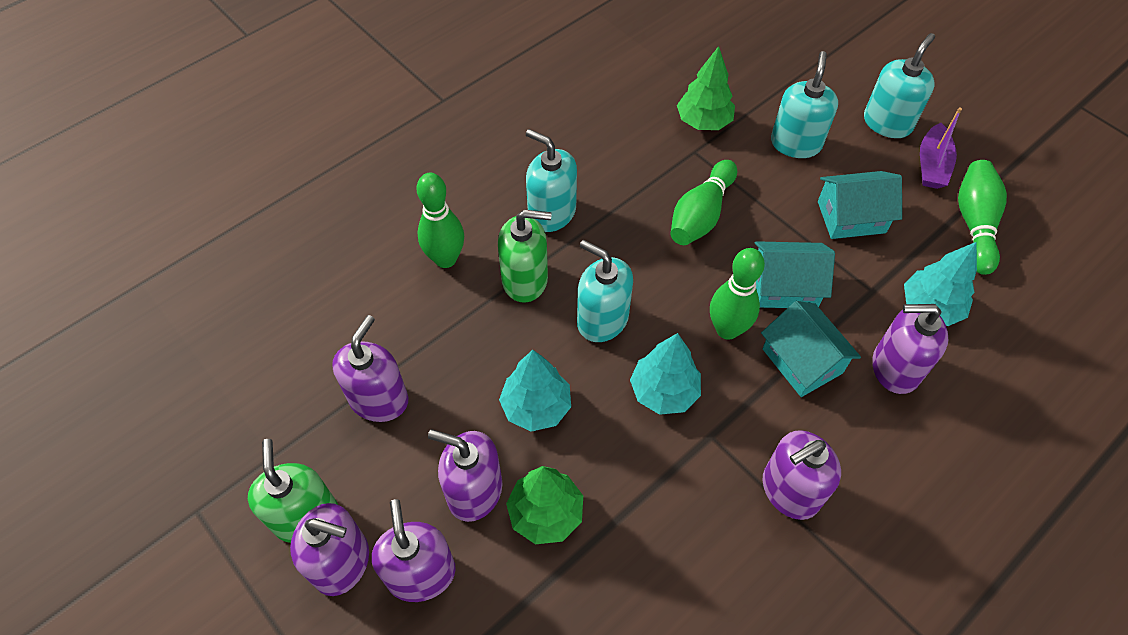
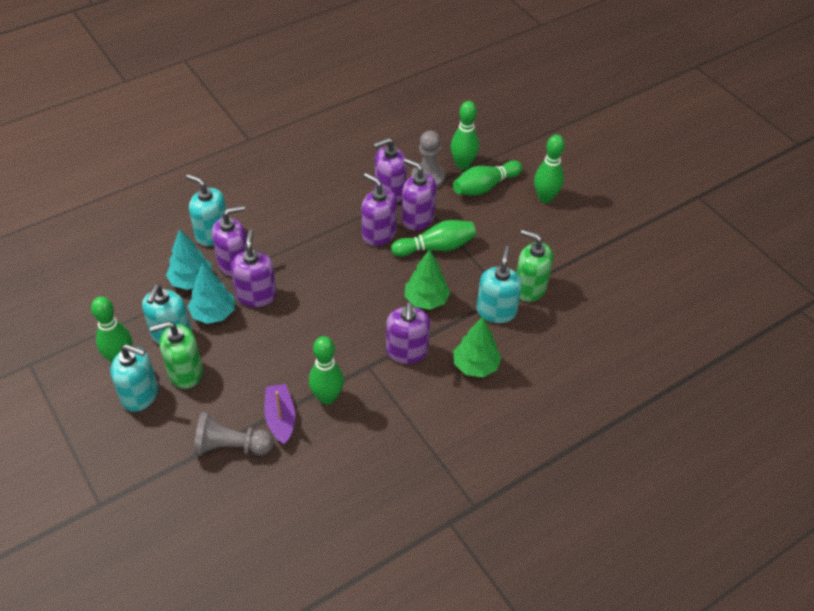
green bowling pin: [416,173,464,268] [671,160,737,245] [710,248,765,340] [958,160,1007,275] = 4 -> [91,297,132,362] [309,336,344,405] [391,220,476,257] [450,101,479,170] [453,161,523,196] [534,134,565,203] = 6
grey pawn: none = 0 -> [194,412,273,456] [411,131,445,189] = 2
turquoise house: [755,241,835,308] [761,301,861,397] [818,171,902,239] = 3 -> none = 0
turquoise tree: [499,350,571,432] [630,333,701,415] [904,242,977,326] = 3 -> [166,229,212,290] [188,263,234,324] = 2

